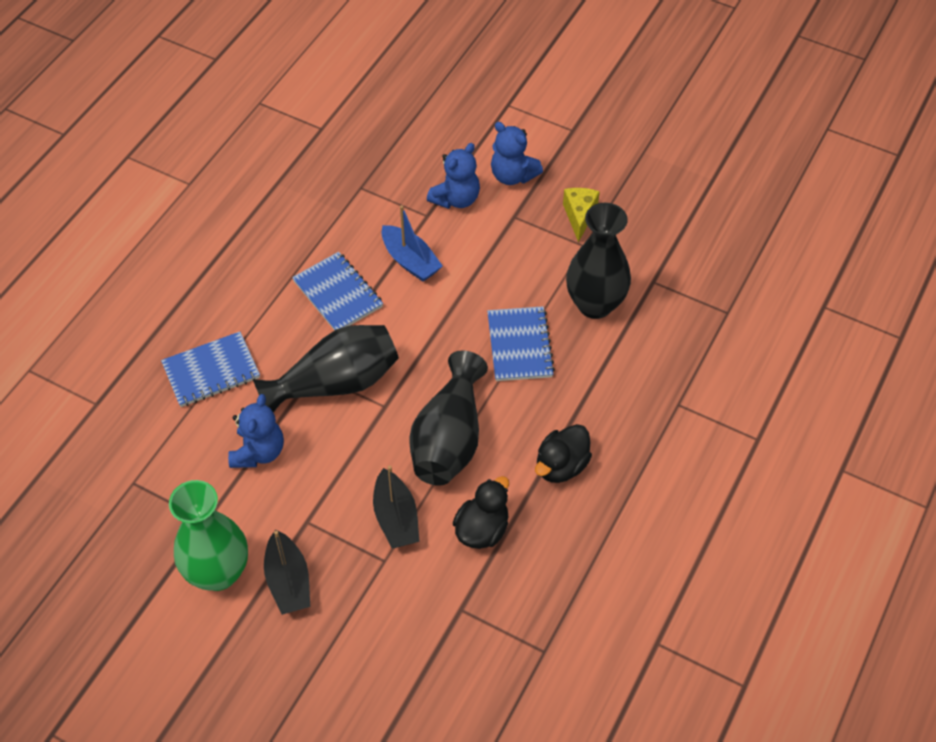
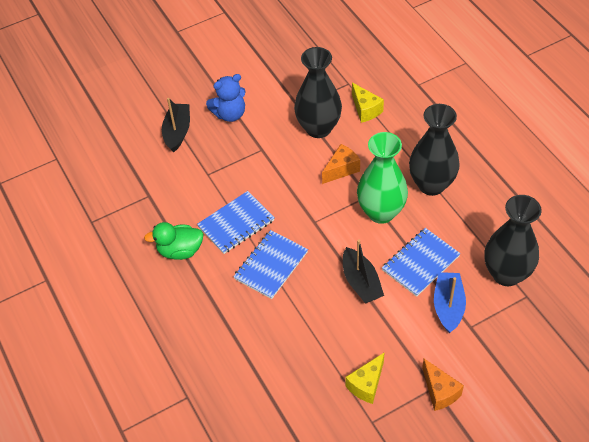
black duck: [453,476,509,549] [535,424,592,483] = 2 -> none = 0
blue teddy bear: [228,394,284,468] [427,143,480,209] [491,122,543,185] = 3 -> [206,74,246,122] = 1
green duck: none = 0 -> [144,222,204,260] = 1
orange cheese: none = 0 -> [322,144,360,184] [422,359,464,411] = 2
yellow cheese: [563,188,600,243] = 1 -> [346,352,385,404] [352,83,384,123] = 2

